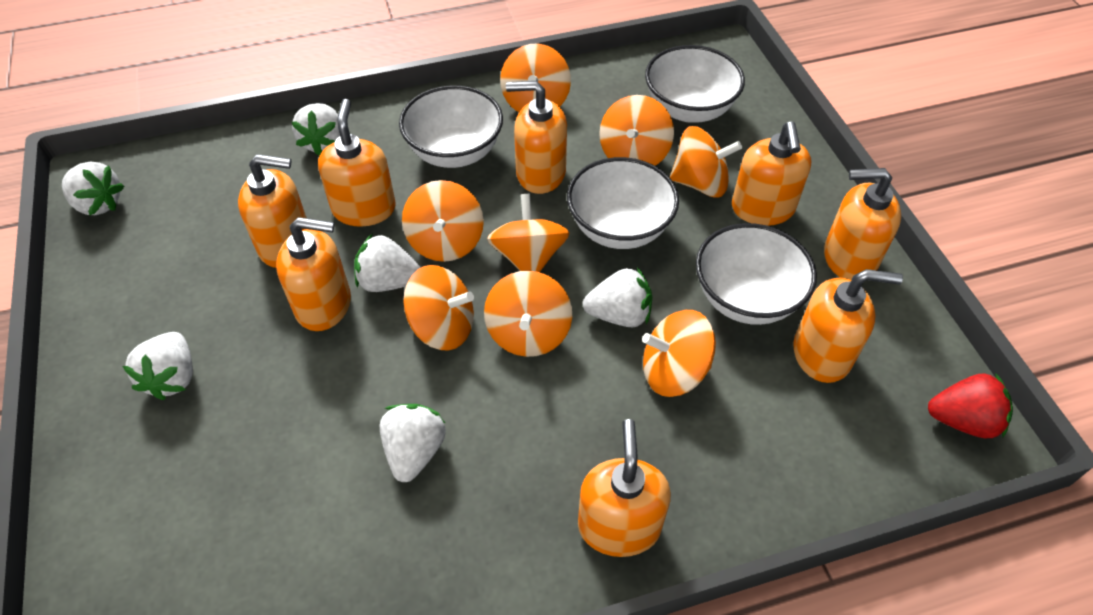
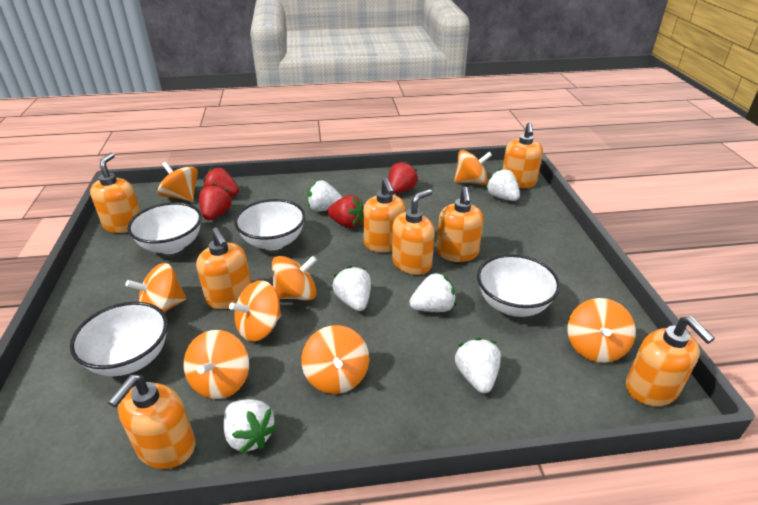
red strawberry: [928,373,1013,438] = 1 -> [199,184,232,220] [203,168,239,196] [327,195,363,228] [389,161,418,194] = 4

